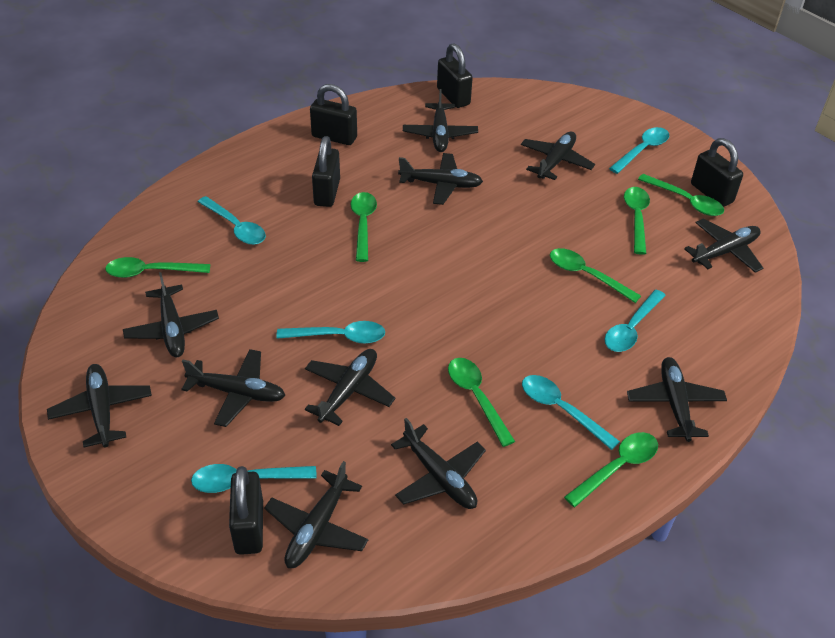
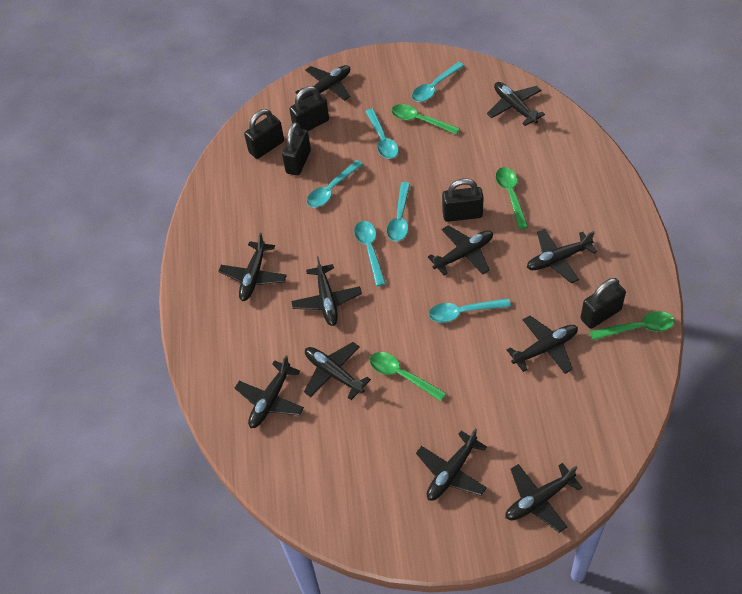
green spoon: [105,257,210,278] [351,192,377,262] [448,358,515,447] [550,248,641,303] [564,432,658,507] [624,187,650,255] [638,174,724,216] = 7 -> [370,352,446,401] [391,104,460,135] [496,167,528,229] [590,311,675,340] = 4

